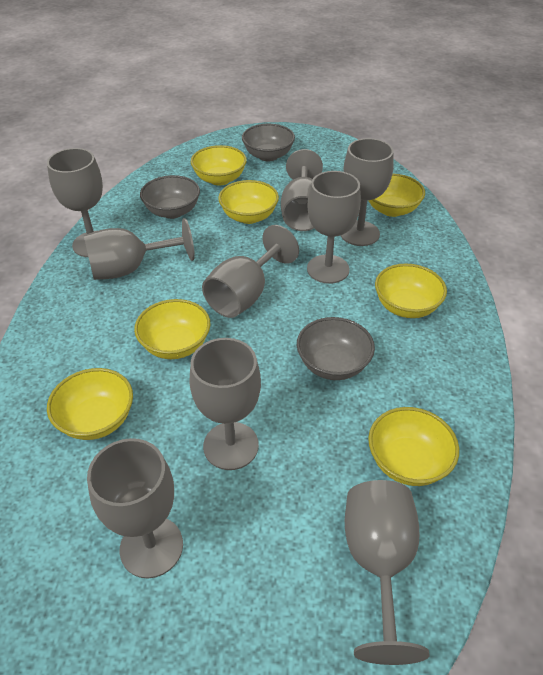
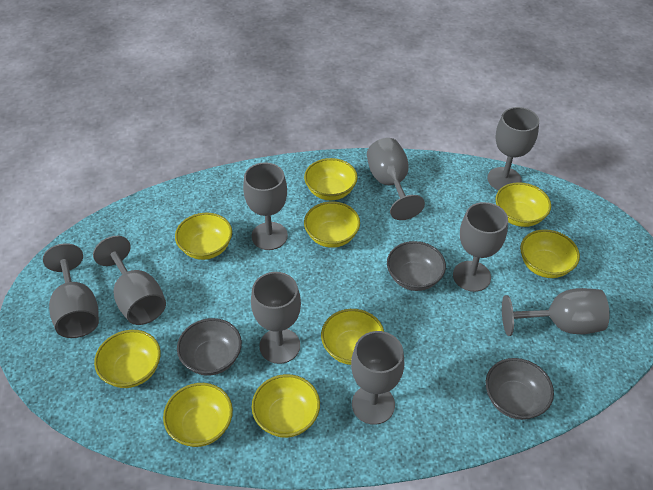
yellow bowl: [47,368,133,440] [134,299,211,359] [191,145,247,186] [218,180,279,224] [368,174,425,217] [368,407,459,486] [375,264,447,318] = 7 -> [94,330,161,388] [163,383,233,447] [175,213,232,260] [252,374,320,438] [304,158,358,200] [304,202,360,248] [321,309,384,365] [495,182,551,227] [520,229,580,278] = 9

